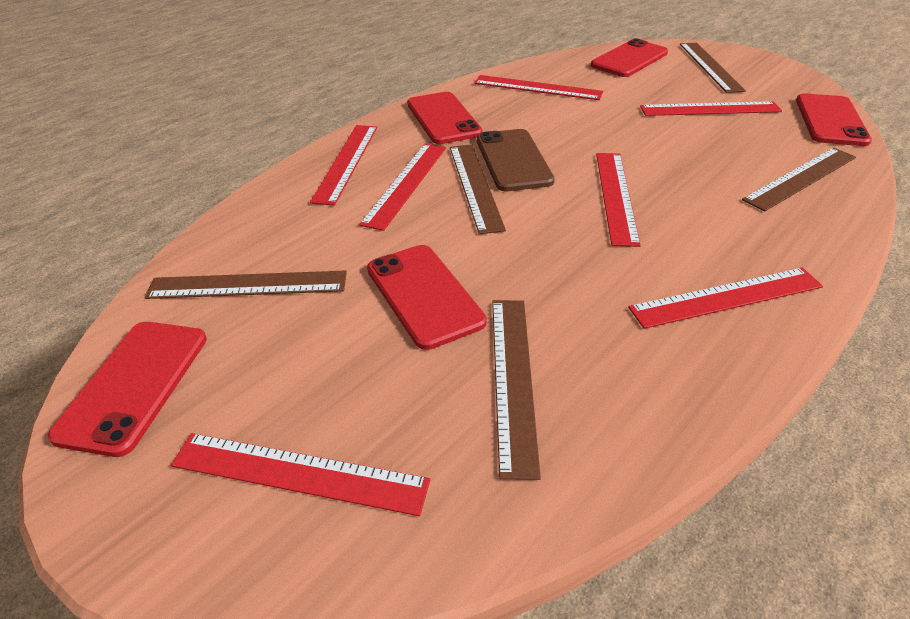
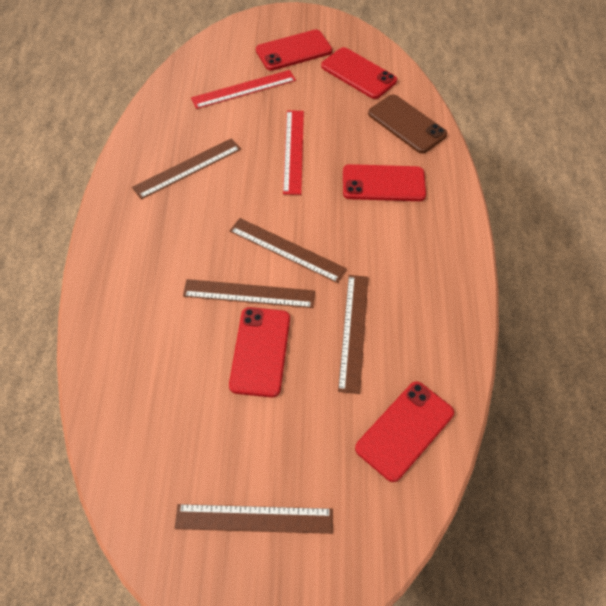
red ruler: [171,433,430,516] [310,125,377,206] [359,144,446,231] [474,75,603,100] [596,153,641,247] [628,268,823,329] [640,101,782,116] = 7 -> [191,70,296,109] [283,110,304,195] = 2

